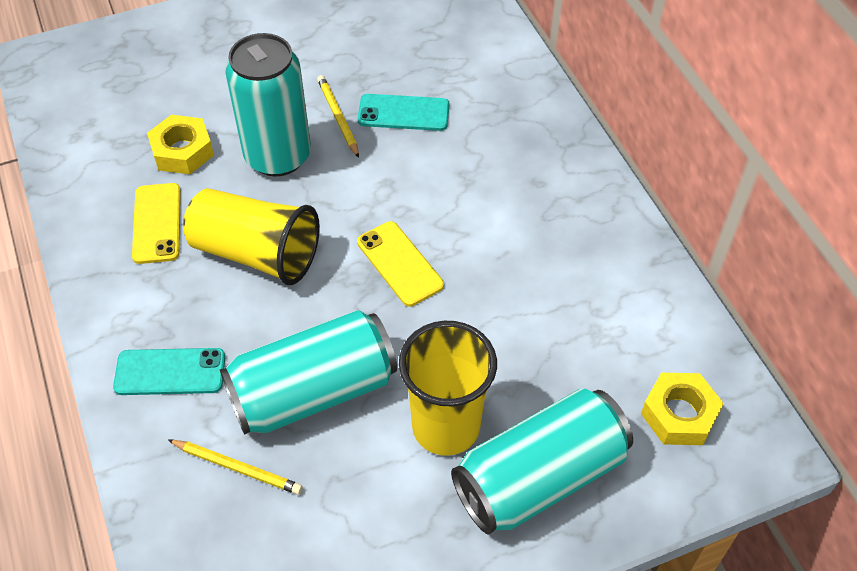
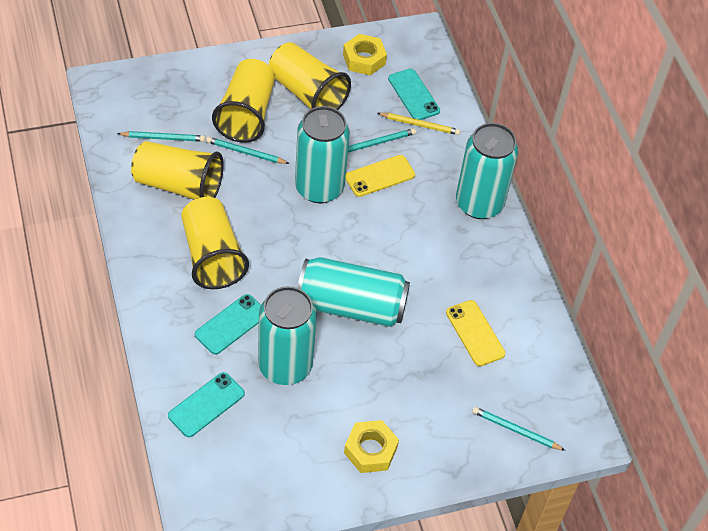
turquoise can: [220,310,397,435] [225,33,311,176] [451,388,633,534] = 3 -> [258,286,317,385] [295,106,350,203] [297,257,410,327] [456,123,518,219] = 4
turquoise pencil: none = 0 -> [117,131,205,142] [206,137,290,164] [348,128,416,152] [472,407,566,451] = 4
turquoise phone: [113,348,225,395] [358,94,449,131] = 2 -> [168,372,245,437] [195,294,261,354] [388,69,440,120] = 3
yellow cup: [183,188,320,285] [399,321,497,456] = 2 -> [131,141,224,200] [181,197,249,289] [212,59,275,143] [269,42,351,110] = 4
yellow pencil: [168,440,303,495] [317,75,359,158] = 2 -> [377,113,460,135] = 1

